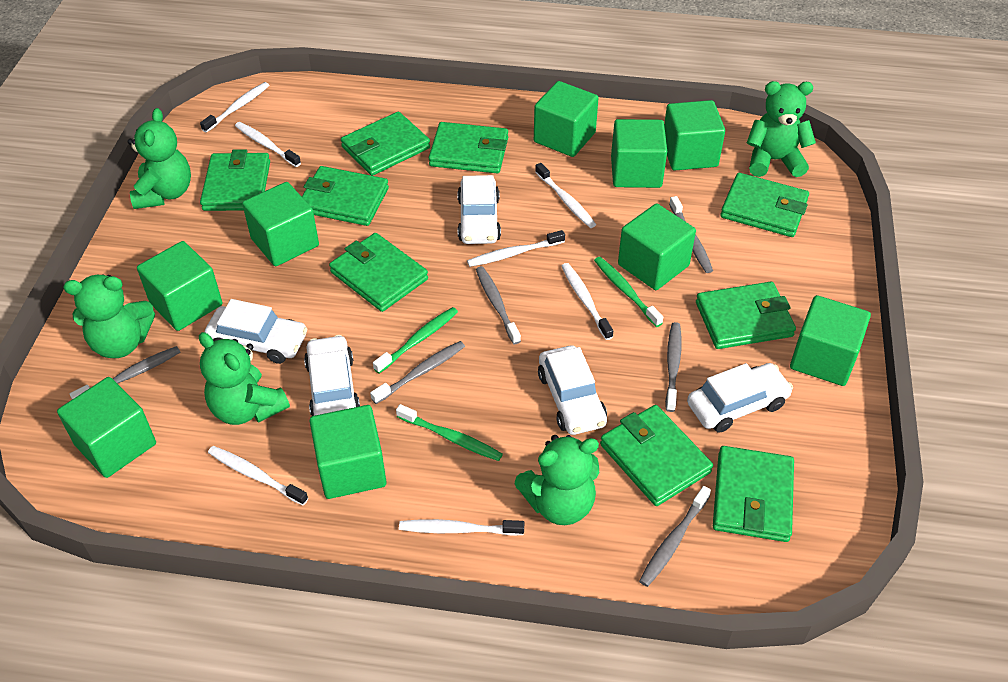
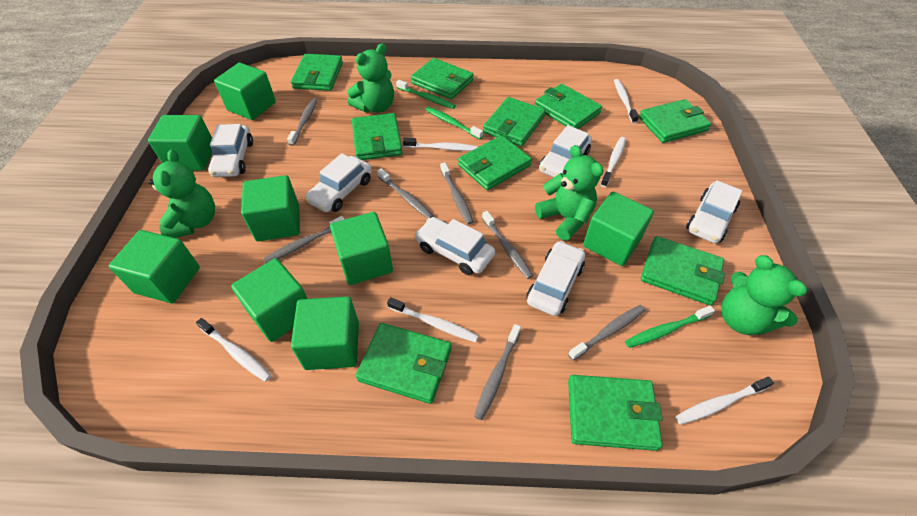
green cube: [57,377,156,478] [137,241,222,331] [242,182,319,266] [310,405,386,499] [534,81,599,157] [611,119,667,188] [618,204,696,290] [664,100,725,171] [790,295,871,386] = 9 -> [109,230,200,303] [148,115,212,171] [214,63,276,120] [231,258,307,342] [241,175,300,241] [291,296,359,370] [330,212,393,285] [583,192,654,266] = 8
green teddy bear: [63,275,155,358] [128,108,191,209] [199,332,290,425] [515,435,599,525] [747,81,816,177] = 5 -> [148,150,215,238] [347,43,394,113] [535,145,604,241] [721,255,807,335] = 4
green wallet: [200,149,270,211] [302,166,389,226] [329,233,428,312] [341,112,430,176] [429,122,508,173] [600,405,713,506] [696,282,796,349] [713,446,794,542] [720,173,809,237] = 9 -> [291,54,343,91] [352,113,403,160] [356,323,452,404] [411,58,474,100] [458,135,532,190] [483,97,546,146] [534,84,602,129] [568,375,663,451] [639,99,711,143] [641,236,725,306] = 10
grey toothbrush: [70,346,180,399] [370,341,465,404] [476,266,521,344] [639,486,711,587] [665,322,681,412] [669,196,713,273] = 6 -> [263,216,345,263] [287,98,318,146] [377,168,434,218] [440,162,473,224] [474,324,521,420] [482,211,533,279] [568,305,645,361] = 7
white car: [205,299,308,364] [304,335,360,416] [457,175,501,244] [538,346,607,435] [687,363,793,433] = 5 -> [208,124,253,177] [305,153,372,212] [415,217,495,275] [527,241,585,316] [539,125,592,177] [686,180,742,243] = 6
white toothbrush: [200,82,269,133] [208,446,308,505] [235,122,301,167] [399,519,524,536] [467,230,565,267] [535,163,596,228] [562,263,613,340] = 7 -> [196,318,272,382] [387,297,479,342] [403,138,478,151] [600,137,626,187] [614,79,639,123] [675,377,774,425] = 6

